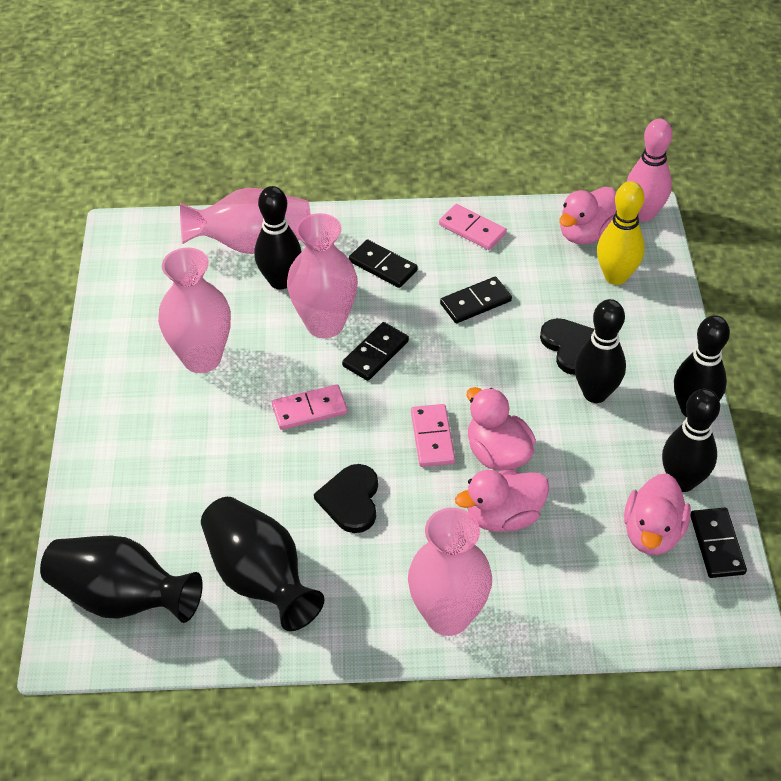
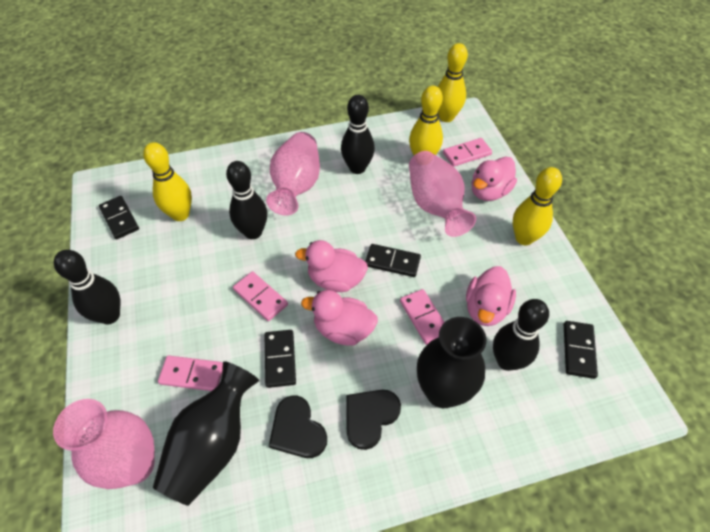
pink bowling pin: [627,119,673,222] = 1 -> none = 0
pink domino: [272,384,348,430] [411,404,455,467] [439,204,507,250] = 3 -> [158,355,223,391] [233,271,288,321] [400,289,445,345] [443,138,492,167] = 4
pink vase: [158,248,231,373] [180,187,311,254] [287,213,358,338] [408,508,492,636] = 4 -> [53,399,155,489] [266,132,320,216] [409,151,476,237] = 3
yellow bowling pin: [597,181,645,285] = 1 -> [143,142,192,221] [409,86,443,155] [438,43,468,122] [513,167,562,245] = 4

